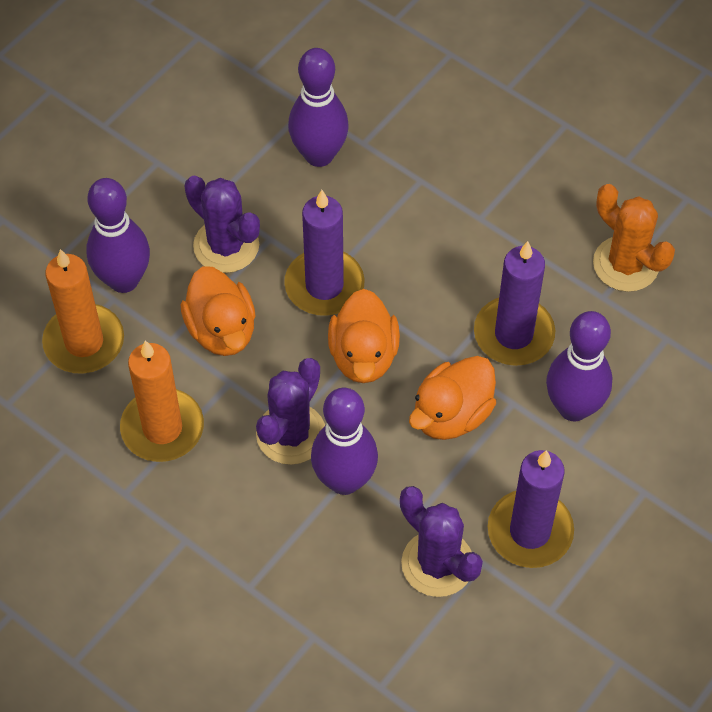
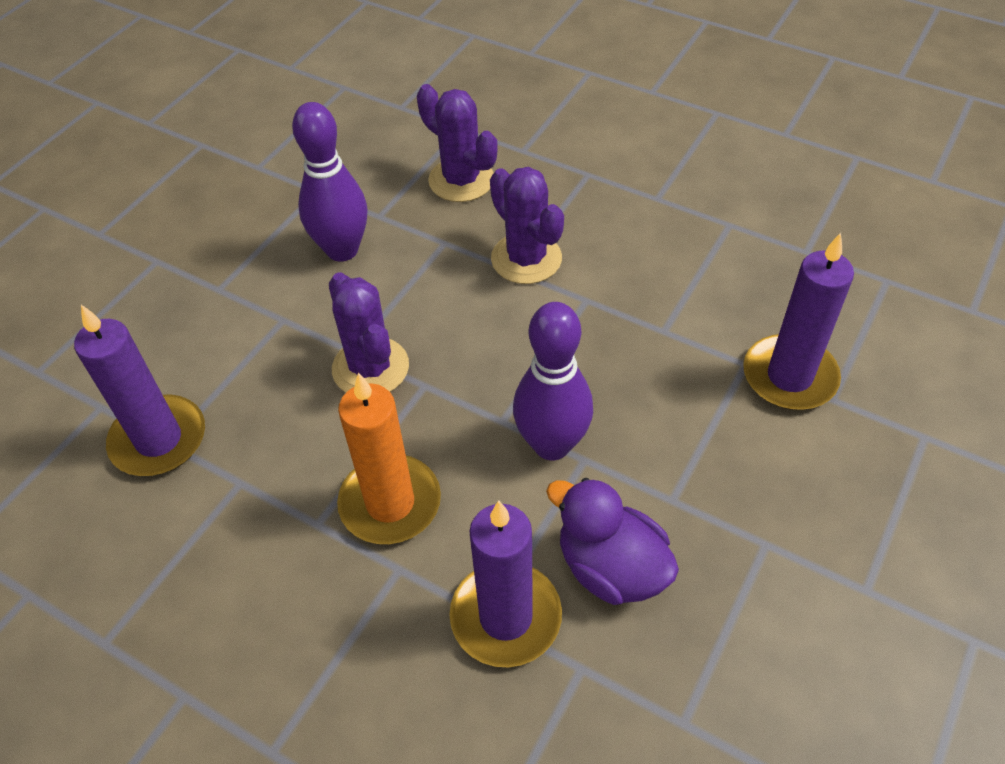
orange cactus: [593,184,675,292] = 1 -> none = 0
orange candle: [42,249,124,374] [120,340,204,462] = 2 -> [337,373,441,544] = 1
orange duck: [181,266,256,356] [328,289,400,383] [409,356,496,440] = 3 -> none = 0
purple bowling pin: [86,178,150,293] [288,48,349,167] [311,388,378,495] [546,311,613,421] = 4 -> [292,102,367,262] [513,302,593,460] = 2
purple duck: none = 0 -> [546,478,679,605] = 1

